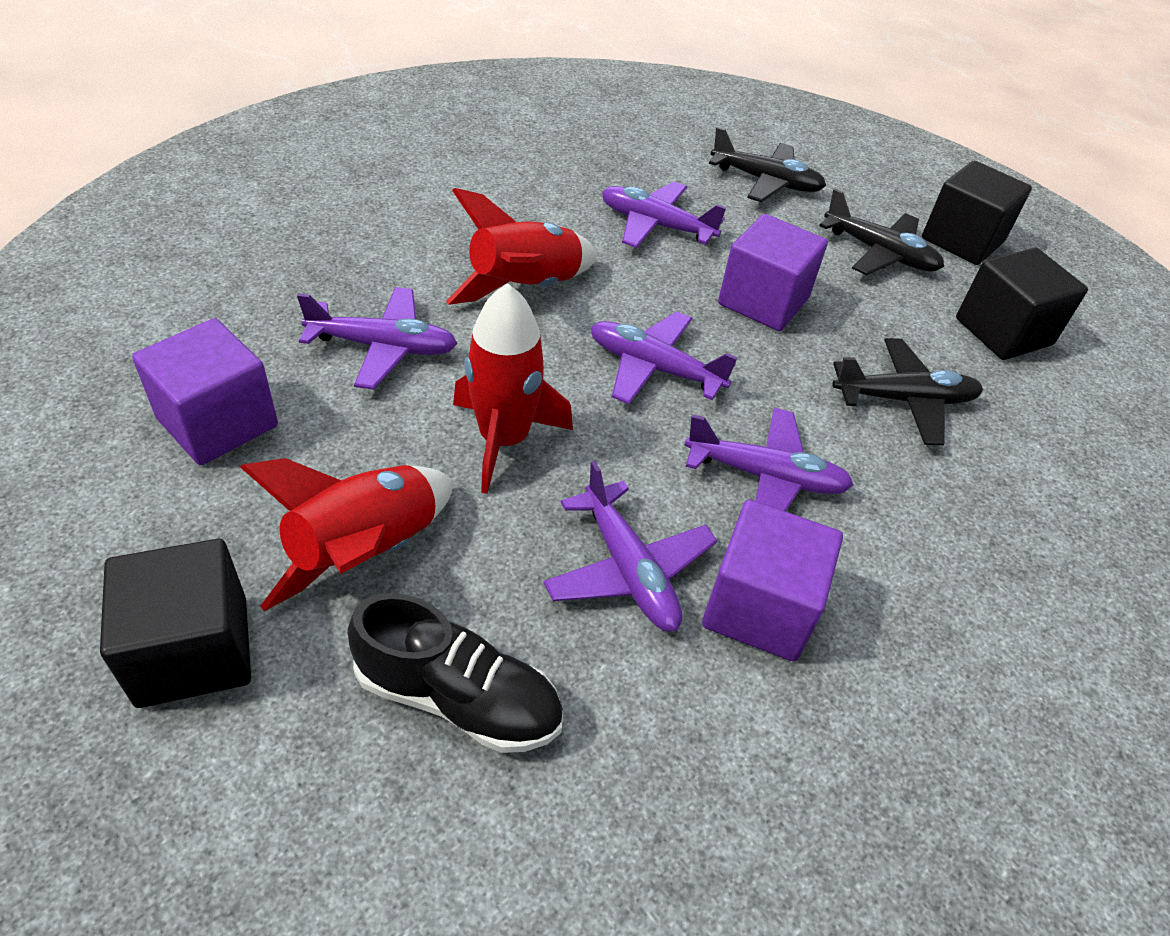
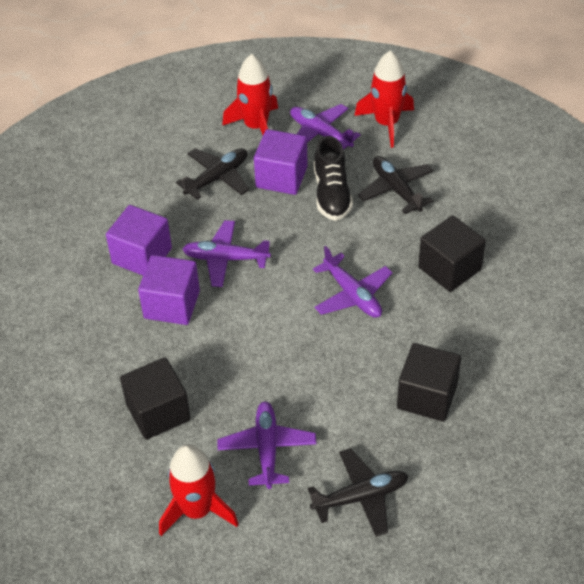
purple plane: [297,287,458,390] [543,461,717,632] [591,311,738,404] [602,182,726,248] [684,408,853,512] = 5 -> [182,220,271,287] [217,401,316,489] [290,104,361,150] [313,246,393,318] = 4

